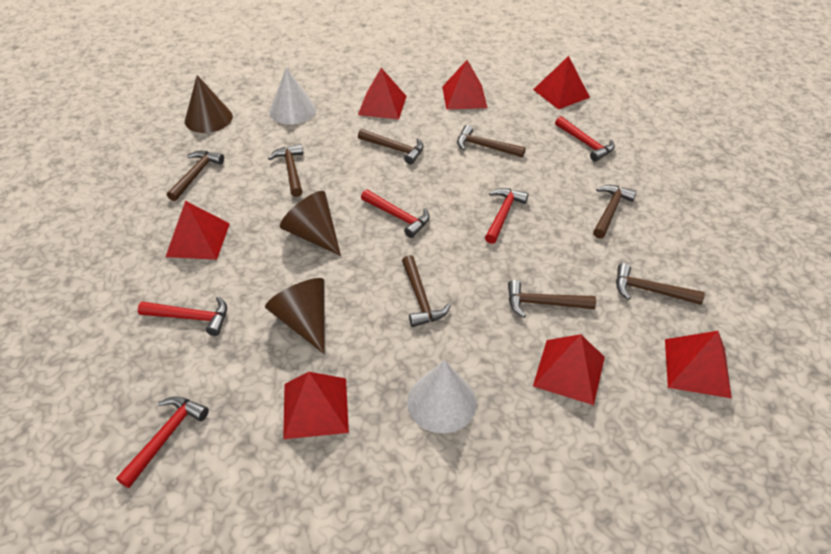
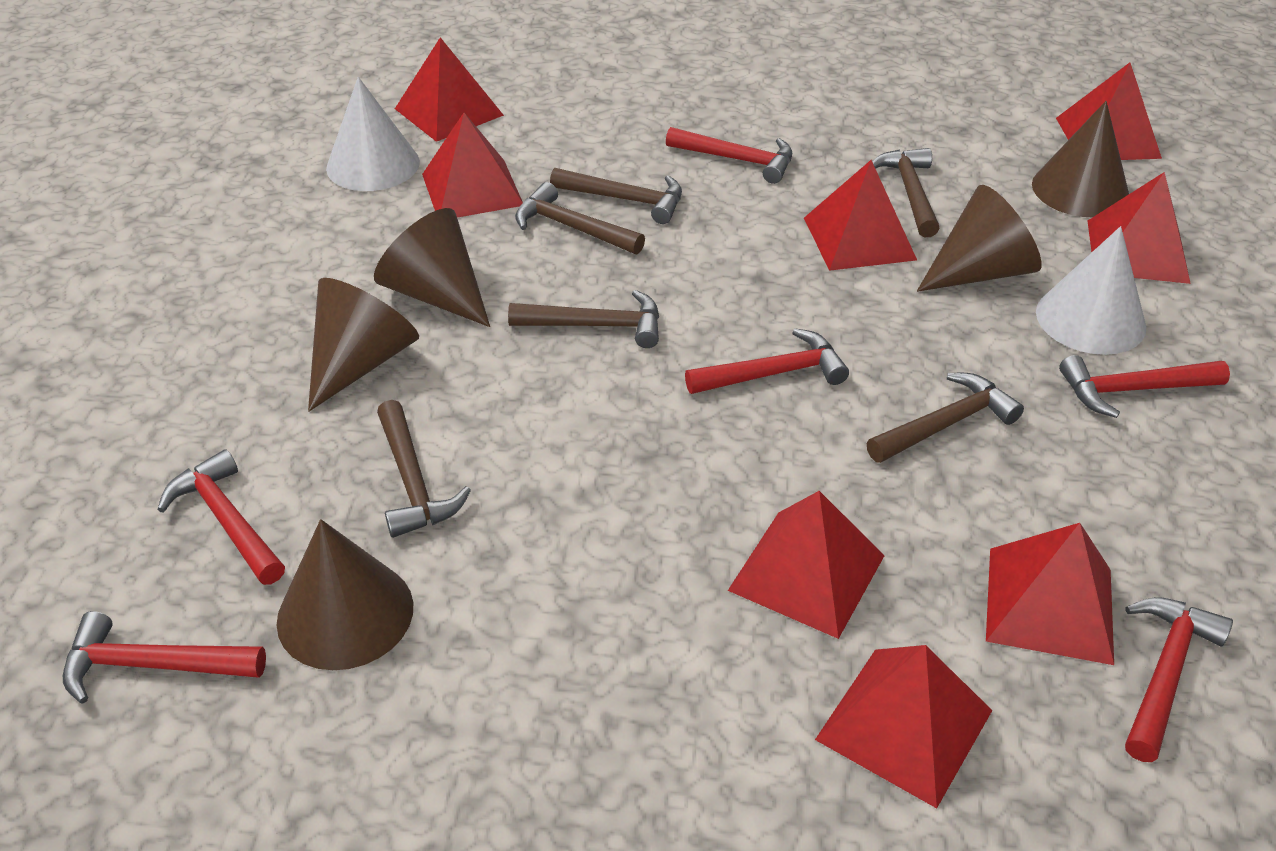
brown cone: [185,75,233,133] [265,278,325,354] [280,191,341,256] = 3 -> [276,519,413,670] [308,278,419,412] [374,208,490,327] [917,185,1042,292] [1032,101,1129,217] = 5
brown hammer: [167,151,224,201] [268,144,303,197] [358,129,424,165] [402,255,451,327] [457,125,526,157] [508,280,596,318] [593,185,637,239] [616,263,705,305] = 8 -> [377,400,471,538] [508,290,659,348] [515,182,645,255] [550,168,682,224] [867,373,1024,463] [872,148,940,237] = 6
red hammer: [116,396,209,488] [138,296,227,336] [361,190,430,238] [485,188,529,244] [555,116,615,162] = 5 -> [63,611,266,704] [157,449,285,585] [666,127,792,184] [685,328,849,394] [1059,355,1230,418] [1125,597,1233,762] = 6
red pyramid: [165,201,230,260] [283,372,349,439] [358,68,406,120] [442,60,487,110] [533,56,590,109] [533,334,605,405] [665,331,732,398] = 7 -> [395,37,504,142] [422,113,523,218] [728,491,884,639] [804,160,917,271] [815,645,992,808] [986,523,1114,665] [1056,63,1162,160] [1088,172,1191,284] = 8

